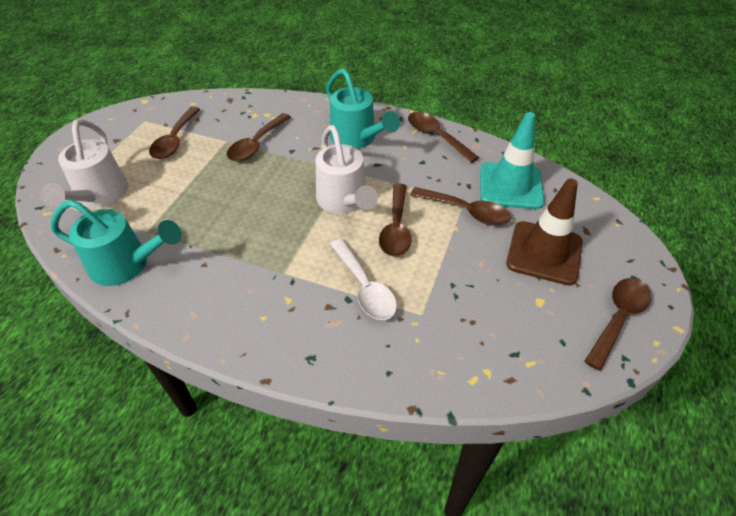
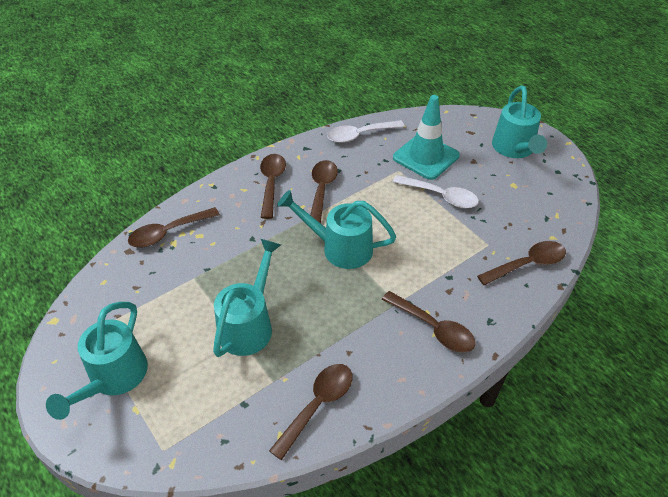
brown traffic cone: [506,179,583,285] = 1 -> none = 0
turquoise watering can: [51,199,182,286] [326,69,400,149] = 2 -> [46,302,148,420] [213,239,281,357] [277,190,397,269] [492,86,547,158] = 4
white spoon: [330,239,397,320] = 1 -> [327,120,405,143] [393,175,479,208] = 2
white watering can: [41,119,128,208] [316,125,378,214] = 2 -> none = 0

